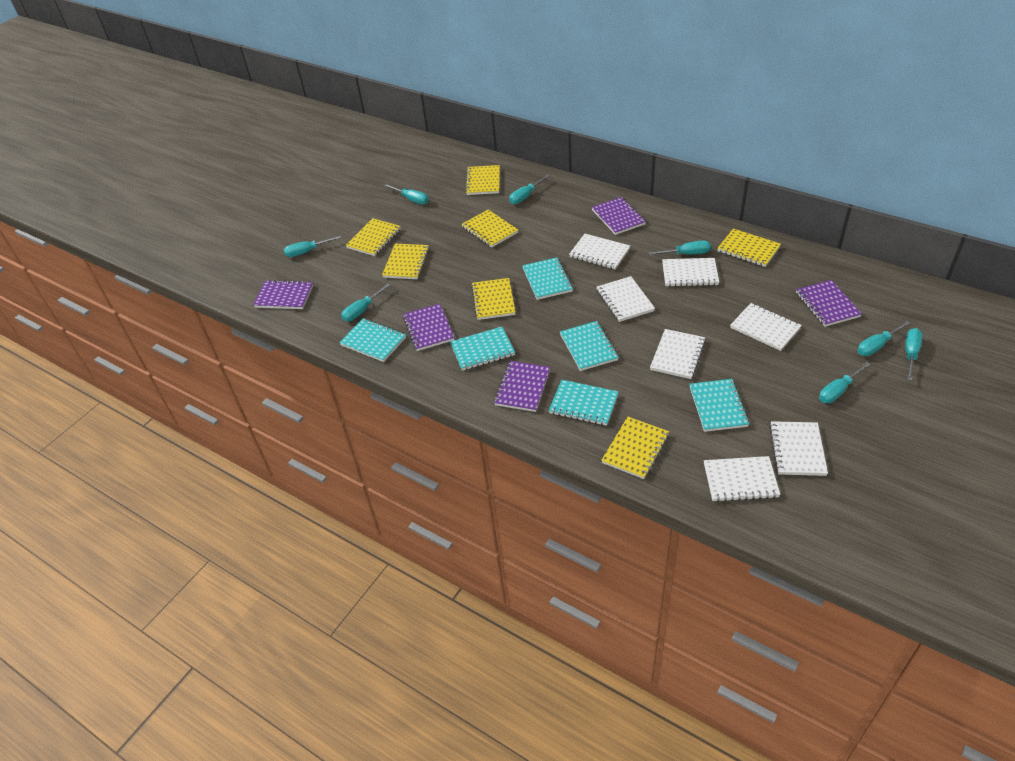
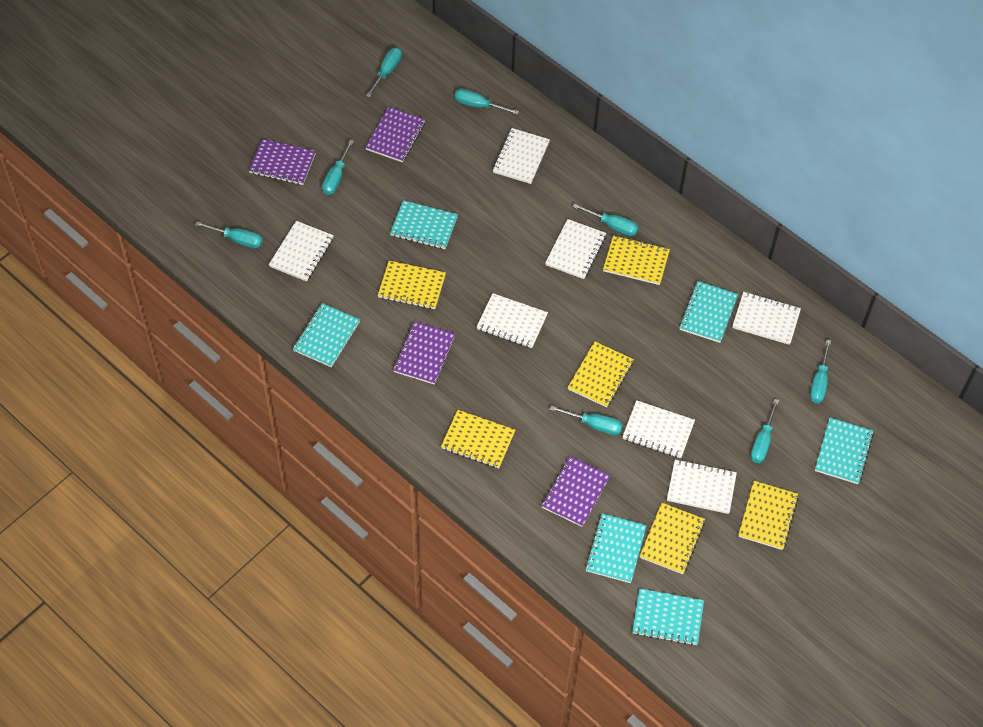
purple notebook: [253,280,313,309] [403,304,455,351] [494,361,550,412] [592,197,646,235] [796,280,862,327] = 5 -> [249,139,316,185] [365,107,426,162] [393,321,455,384] [542,456,611,527] = 4
yellow notebook: [345,218,401,256] [382,244,429,279] [462,209,518,248] [465,165,500,195] [471,278,516,320] [601,417,669,479] [717,229,781,267] = 7 -> [378,261,446,309] [441,410,515,468] [568,341,634,407] [603,235,670,285] [640,503,705,574] [738,481,799,550] = 6

